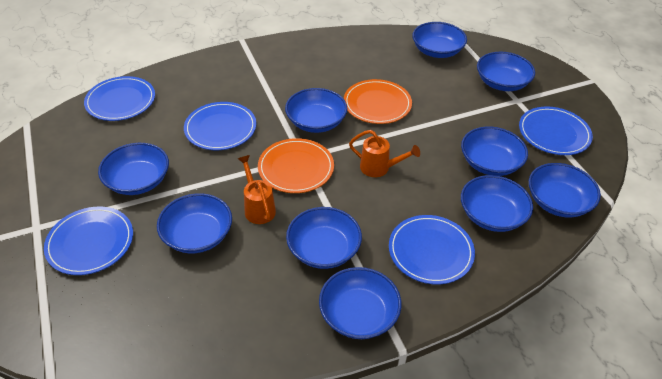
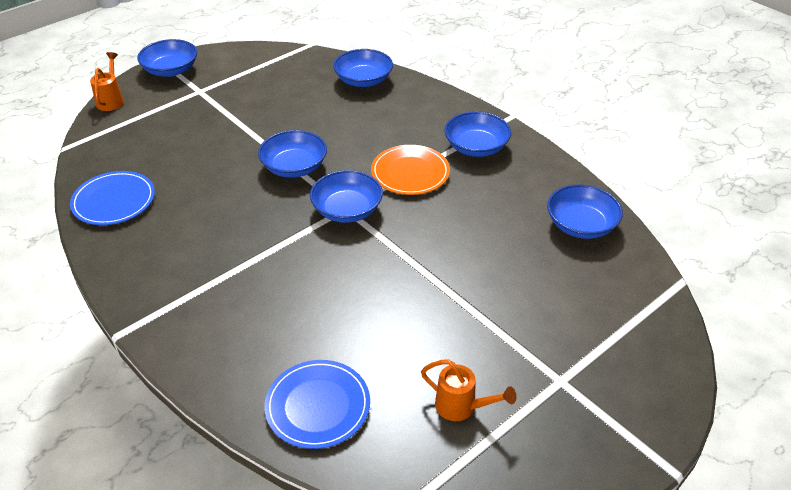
blue bowl: [98,143,169,195] [157,193,232,253] [285,88,347,133] [286,207,362,269] [319,267,401,339] [412,22,467,58] [461,127,528,176] [461,175,533,232] [477,52,535,91] [529,163,601,217] = 10 -> [137,39,197,77] [258,130,327,178] [310,170,383,223] [333,49,393,87] [444,111,511,157] [547,184,623,239] = 6
blue plate: [44,206,133,275] [84,76,155,121] [184,102,256,150] [389,215,475,284] [519,107,593,155] = 5 -> [70,171,155,225] [264,360,370,449] = 2
orange plate: [258,138,334,193] [344,79,412,124] = 2 -> [371,145,450,195] = 1

